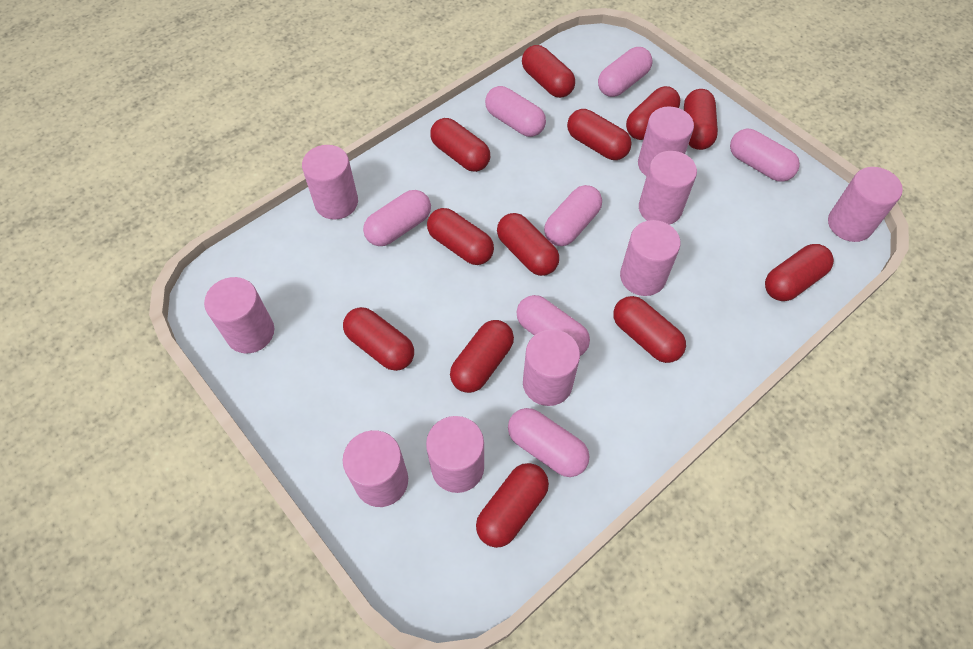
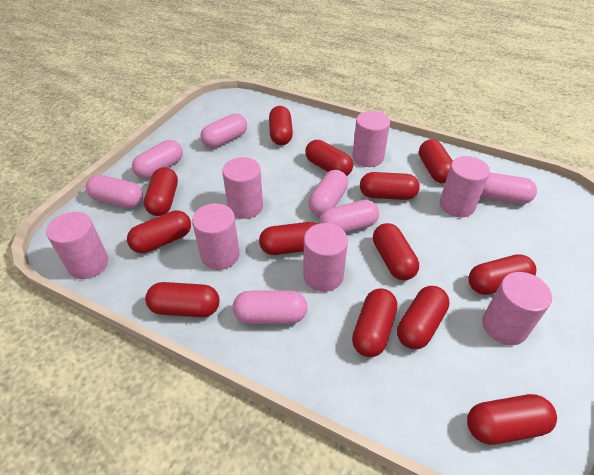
pink cylinder: [204,277,274,353] [302,145,358,220] [343,430,408,507] [426,416,484,493] [523,329,580,406] [620,220,681,296] [638,107,694,176] [639,151,697,225] [828,167,903,242] = 9 -> [46,212,109,279] [192,203,240,270] [222,157,263,219] [303,223,348,292] [352,111,390,167] [440,156,490,218] [482,272,552,345] = 7
red capsule: [343,307,414,371] [427,208,494,265] [430,118,490,172] [450,320,514,393] [476,463,549,548] [497,213,559,276] [522,45,575,98] [567,109,632,160] [613,296,686,363] [626,86,680,140] [684,89,718,150] [765,244,834,301] = 12 -> [127,210,191,253] [144,167,178,216] [145,282,220,317] [259,222,317,255] [269,106,293,145] [305,140,353,176] [352,289,397,357] [360,172,420,200] [373,223,419,280] [397,286,449,349] [419,139,453,183] [467,394,557,445] [468,254,536,295] = 13

